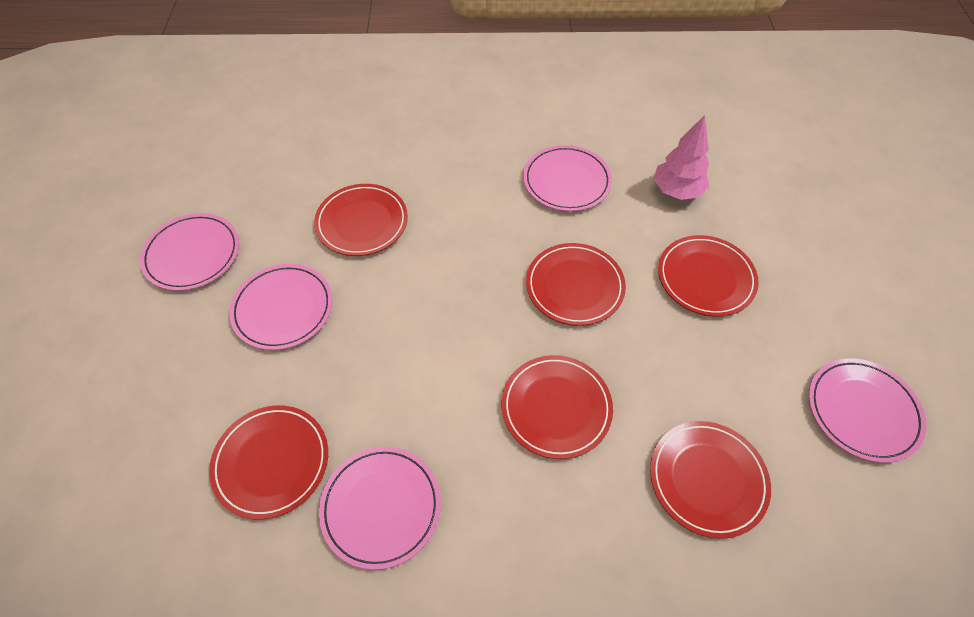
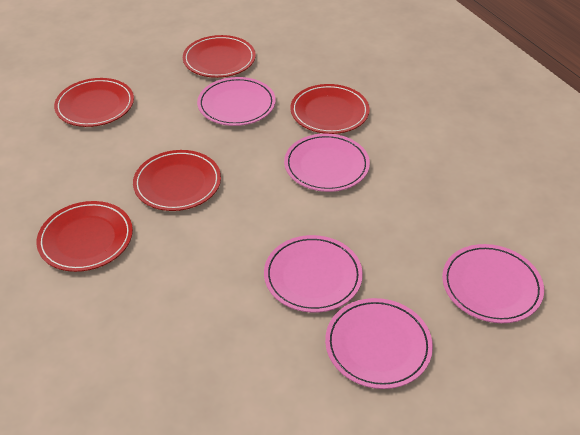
pink tree: [654,115,709,200] = 1 -> none = 0
red plate: [209,405,328,520] [314,184,408,256] [501,355,613,459] [526,243,626,326] [650,421,771,539] [658,235,759,317] = 6 -> [36,201,133,272] [54,78,134,127] [133,150,221,211] [183,35,256,78] [290,84,370,134] = 5

